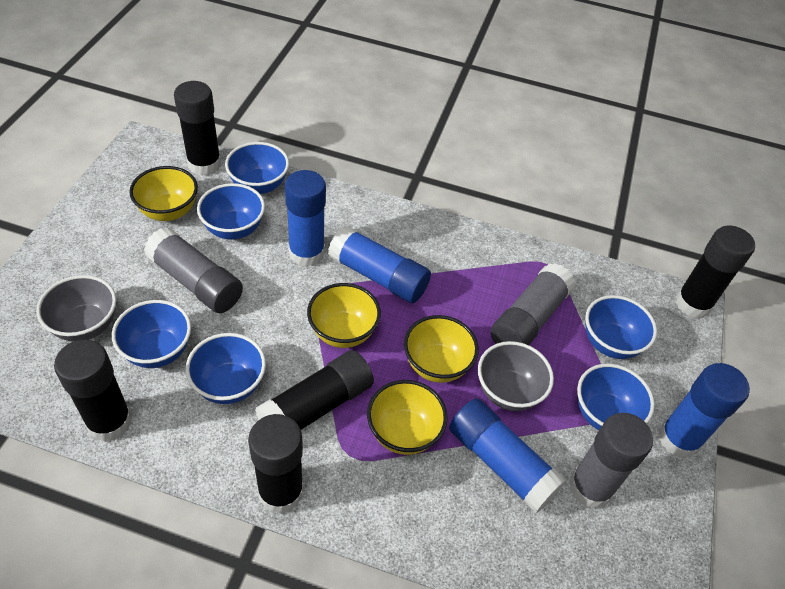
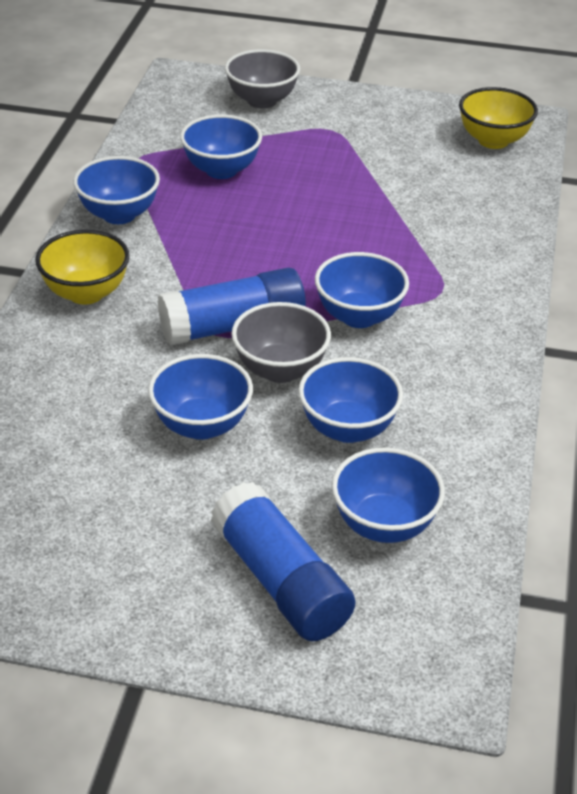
black glue stick: [54,339,132,442] [174,81,221,176] [248,414,304,514] [255,350,374,430] [675,225,755,319] = 5 -> none = 0
blue glue stick: [285,170,326,267] [328,225,431,303] [449,398,566,514] [659,363,750,458] = 4 -> [158,267,306,346] [211,482,356,641] = 2
grey glue stick: [144,227,243,313] [491,263,575,345] [569,413,653,509] = 3 -> none = 0
yellow bowl: [129,166,198,221] [307,283,381,348] [367,380,448,455] [404,315,479,383] = 4 -> [35,230,130,304] [459,87,538,149] = 2

